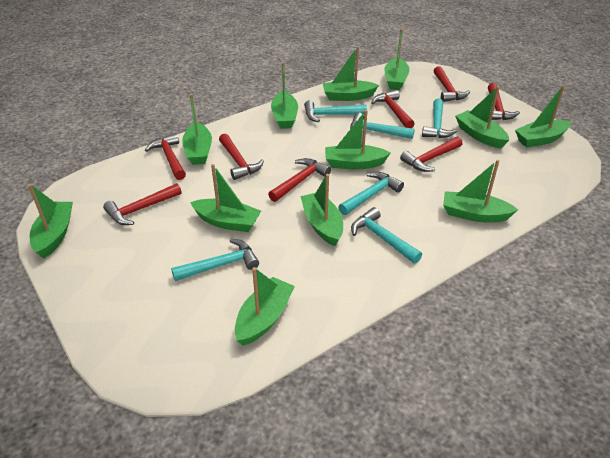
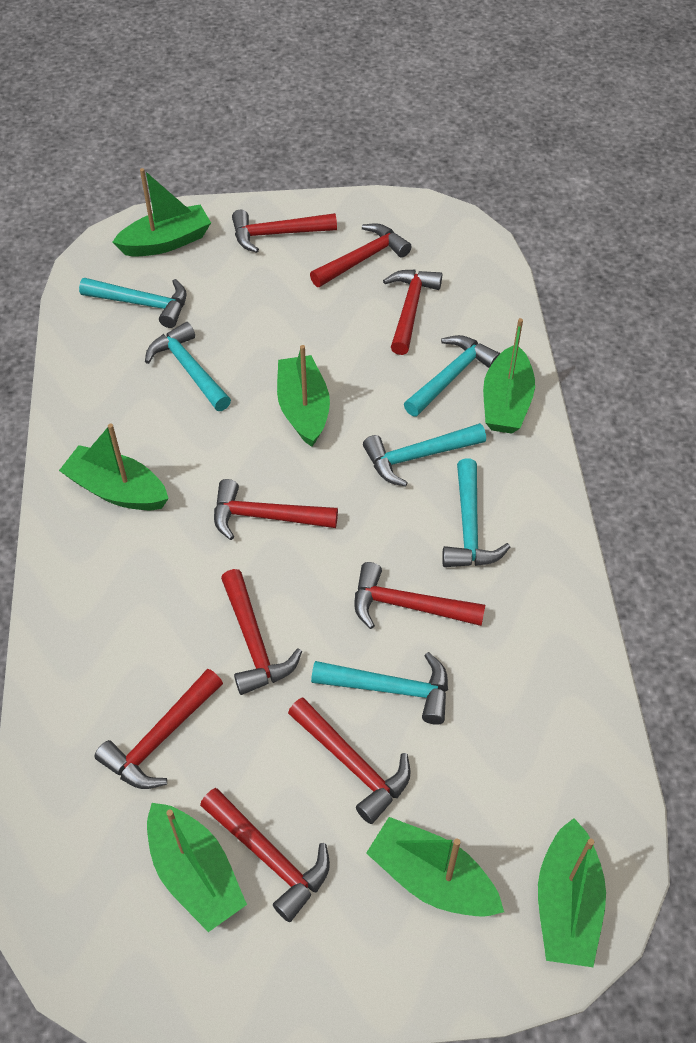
green boat: [28,184,73,259] [182,94,212,165] [190,164,261,232] [235,267,295,346] [271,62,298,129] [300,174,343,246] [323,46,379,101] [325,110,390,170] [384,29,409,90] [443,160,518,223] [455,86,509,148] [515,85,571,148] = 12 -> [59,424,169,510] [112,168,211,257] [147,803,247,932] [277,345,330,447] [366,817,504,917] [483,318,535,434] [538,818,606,967] = 7
red hammer: [103,183,182,225] [145,133,186,180] [219,134,264,180] [268,158,331,202] [371,90,415,128] [400,137,462,172] [434,66,470,102] [488,83,520,120] = 8 -> [94,669,223,789] [200,788,330,922] [214,479,338,540] [221,569,302,695] [232,210,337,253] [288,698,411,824] [310,223,412,287] [354,562,485,629] [383,270,442,355] = 9

